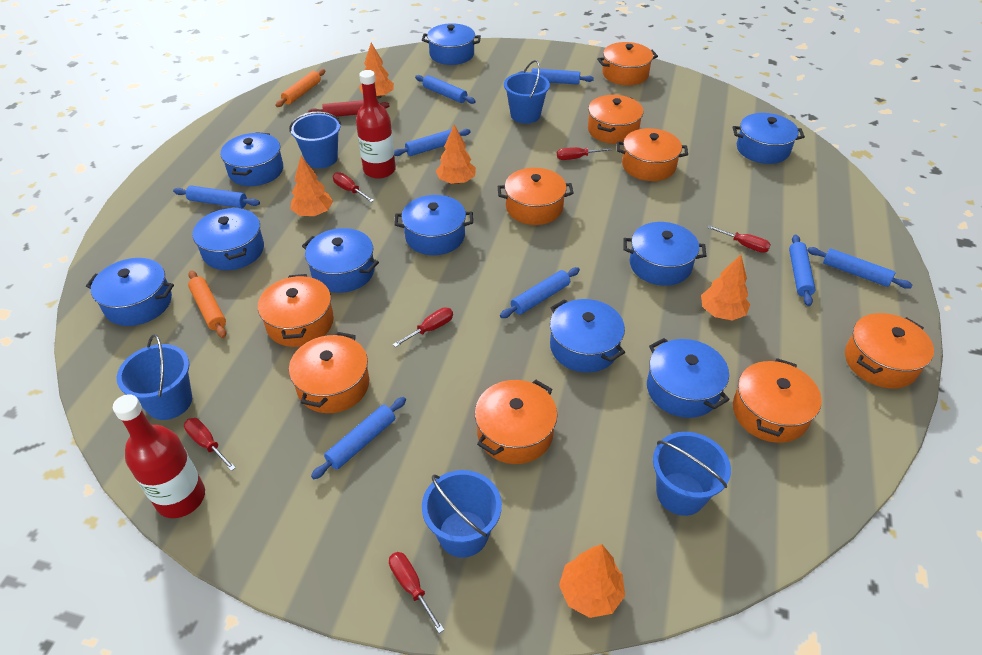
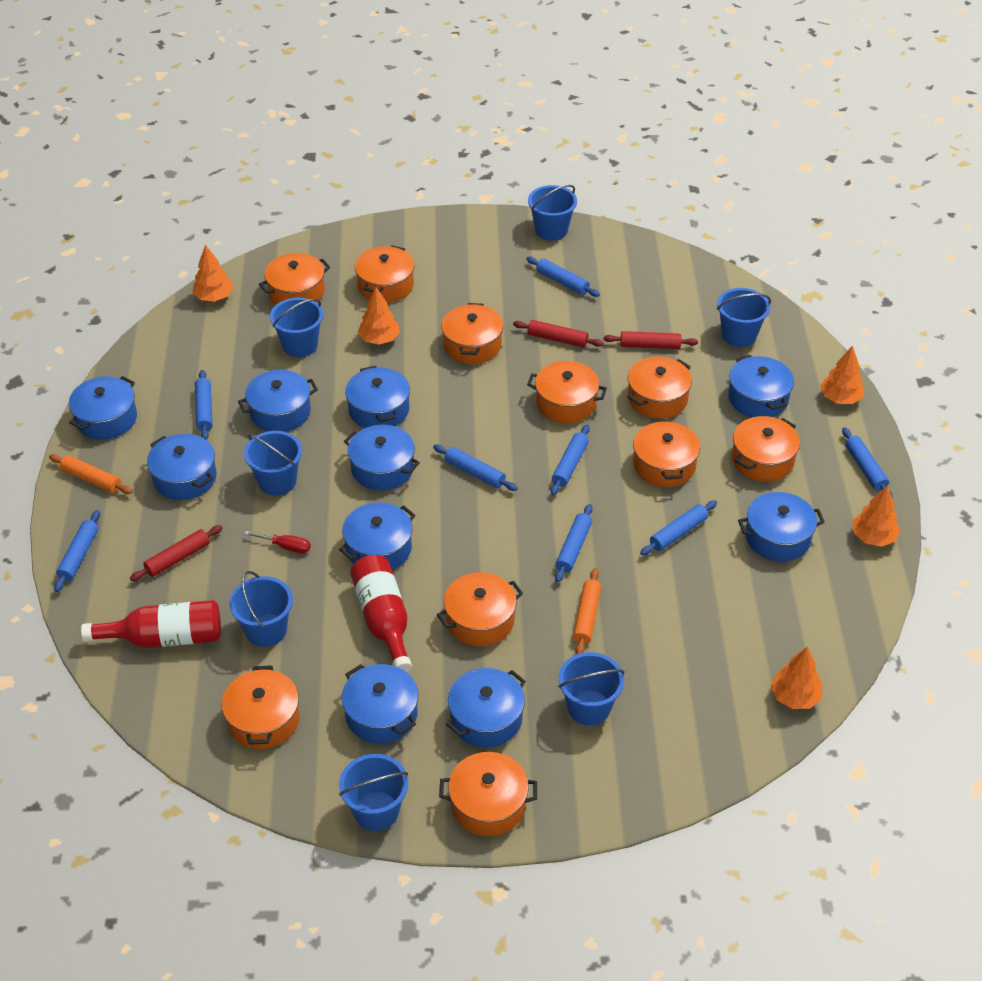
blue bucket: [117,334,192,420] [289,111,341,168] [422,470,502,558] [504,60,550,124] [653,432,731,516] = 5 -> [229,571,293,647] [244,431,302,496] [270,298,323,357] [339,754,408,831] [528,185,577,241] [558,652,625,726] [717,288,771,347] = 7
orange pot: [258,274,334,347] [289,332,369,413] [475,380,557,464] [497,168,574,225] [588,95,643,144] [597,42,658,85] [617,128,688,181] [733,358,822,443] [845,313,934,388] = 9 -> [222,665,300,749] [259,253,330,305] [355,245,415,303] [437,572,523,646] [439,752,537,836] [441,303,503,364] [527,361,607,423] [628,356,692,419] [633,419,700,487] [732,416,800,482] = 10
red rolling pin: [308,100,390,117] = 1 -> [130,525,223,581] [513,320,603,348] [604,331,698,349] = 3
red screwdriver: [184,418,236,471] [333,172,374,202] [389,552,444,633] [393,308,453,347] [557,147,612,160] [707,225,771,253] = 6 -> [245,531,311,553] = 1

